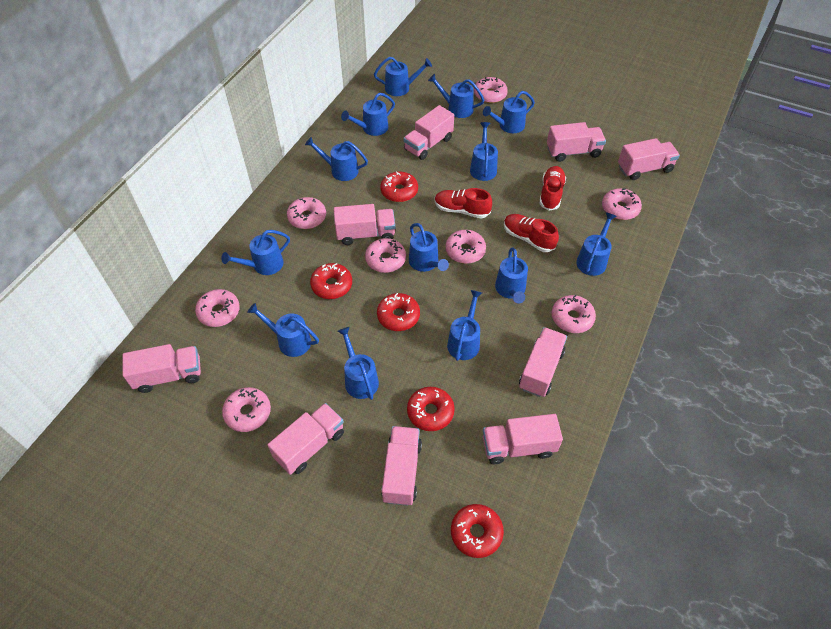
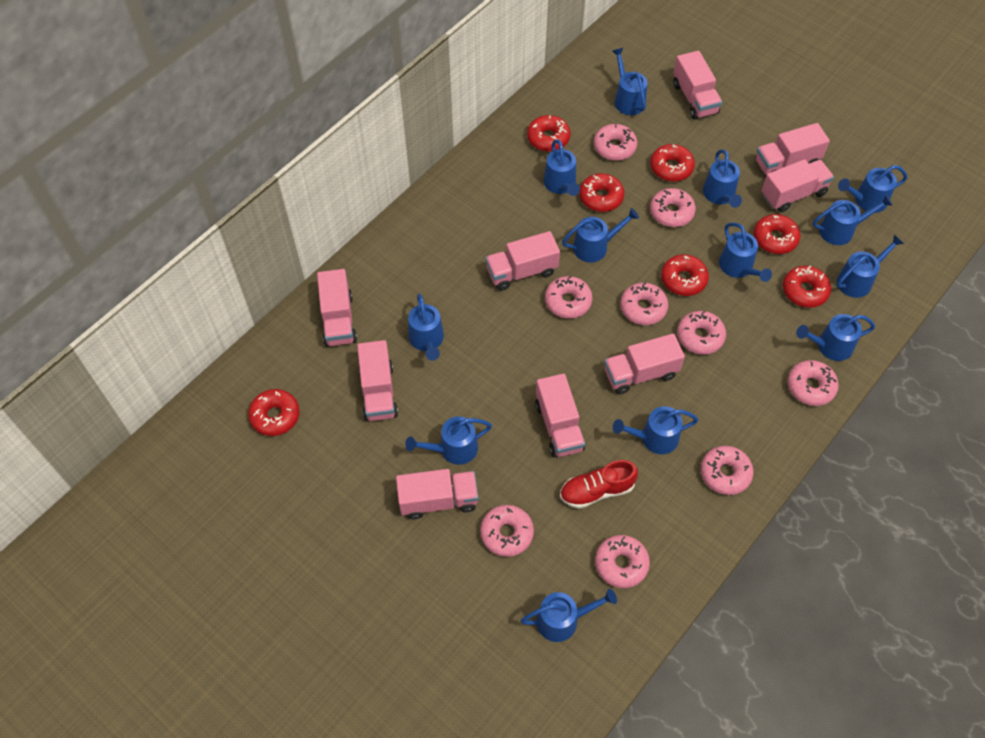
pink donut: [195,289,240,327] [222,387,271,432] [287,197,326,229] [365,238,406,273] [446,230,486,264] [474,77,508,103] [552,295,596,333] [602,188,642,220] = 8 -> [480,505,534,557] [545,276,593,318] [594,124,637,161] [595,535,650,588] [620,283,668,325] [650,188,696,227] [677,311,726,355] [701,446,754,495] [787,360,839,406] = 9
red donut: [310,263,352,299] [377,293,420,331] [380,171,418,202] [407,387,455,431] [451,504,504,558] = 5 -> [248,389,300,436] [527,115,571,152] [579,173,624,212] [650,144,695,182] [661,254,709,296] [754,214,800,254] [783,266,831,308] = 7
red shoe: [435,188,492,218] [504,214,559,252] [539,166,566,211] = 3 -> [560,460,638,509] = 1

